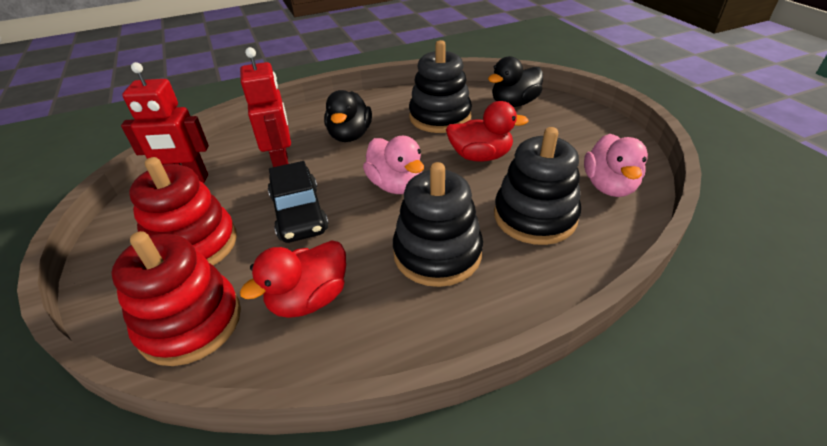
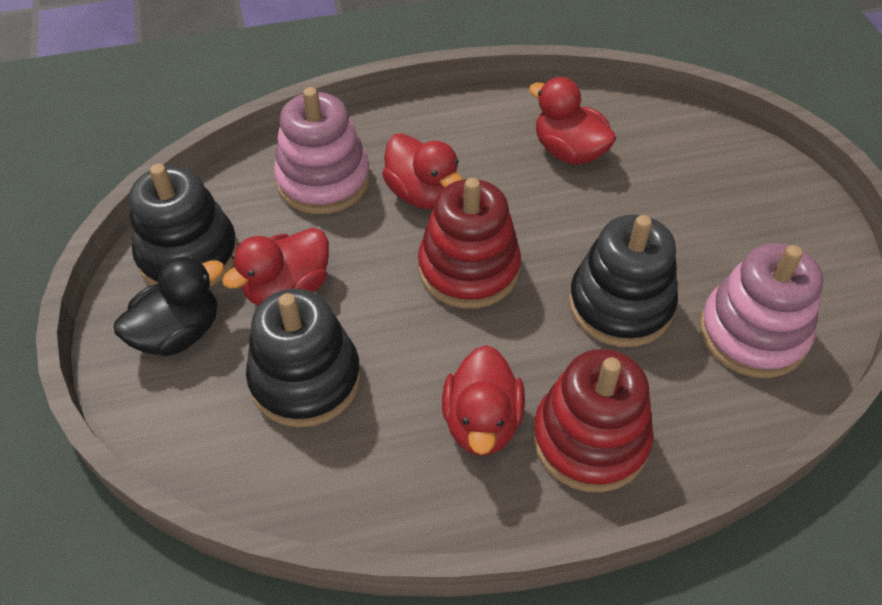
black car: [268,161,329,243] = 1 -> none = 0
black duck: [324,90,372,142] [488,56,543,107] = 2 -> [114,256,225,356] = 1
pink duck: [363,136,424,194] [584,134,648,197] = 2 -> none = 0
pink stacking toy: none = 0 -> [274,87,370,214] [699,243,823,378] = 2
red duck: [240,240,346,318] [446,101,529,162] = 2 -> [222,228,329,306] [382,133,463,210] [442,345,525,456] [529,77,616,165] = 4
red robot: [121,62,209,183] [240,47,291,167] = 2 -> none = 0

